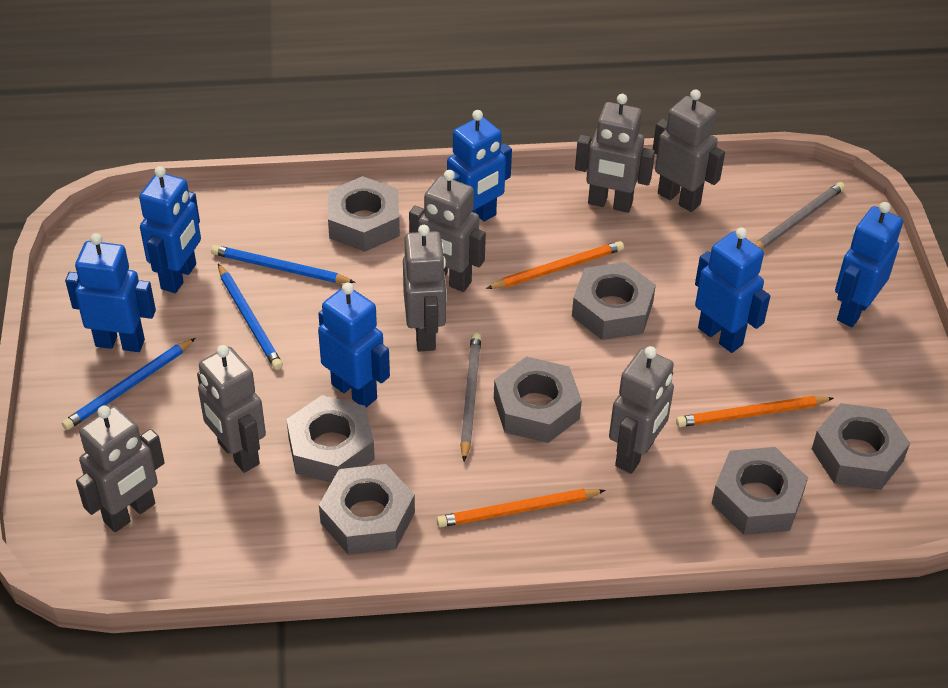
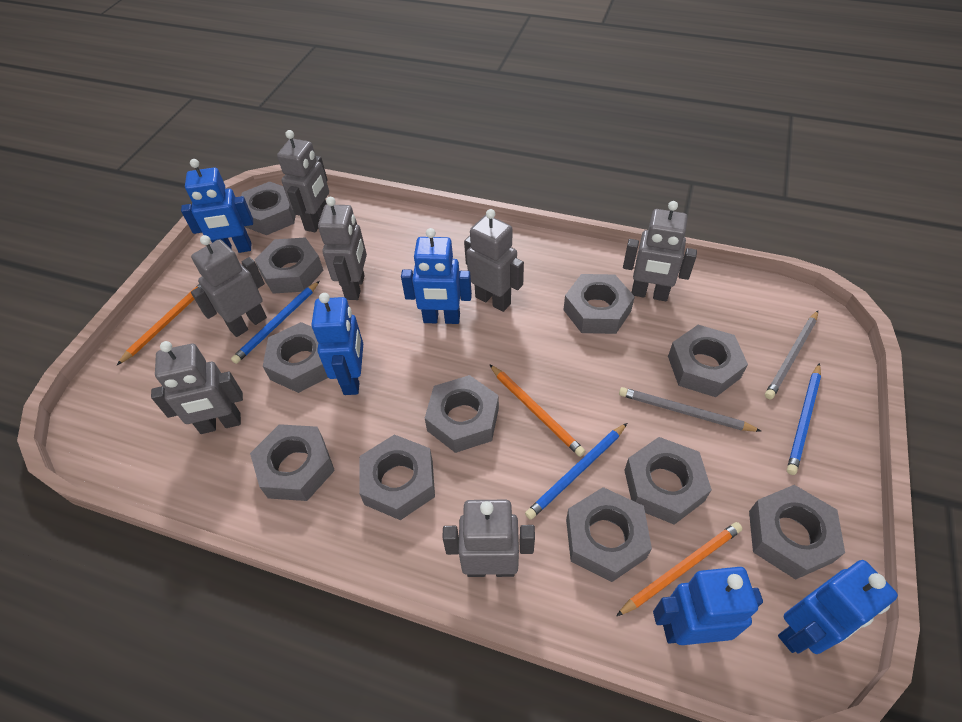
blue robot: [65,233,156,352] [139,166,201,293] [318,283,390,408] [447,110,512,222] [695,227,770,353] [835,202,903,327] = 6 -> [181,159,253,253] [311,293,363,395] [401,228,472,324] [653,567,763,645] [778,560,898,654] = 5
grey nut: [286,395,375,483] [319,464,415,555] [328,176,400,252] [494,356,582,443] [572,262,656,340] [712,447,808,535] [812,403,910,490] = 7 -> [241,182,296,235] [250,424,335,501] [255,237,324,294] [263,322,328,393] [359,435,435,520] [425,375,499,453] [564,274,635,334] [566,487,652,582] [624,437,712,525] [668,325,748,397] [749,485,845,580] = 11

